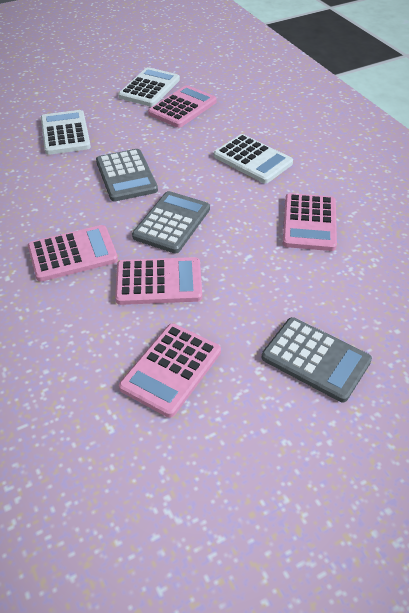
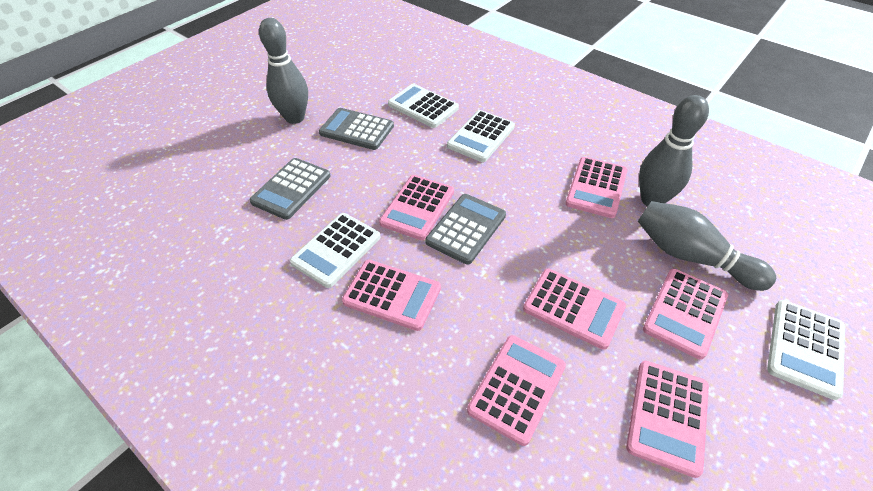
grey bowling pin: none = 0 -> [259,18,308,124] [638,201,776,291] [639,95,709,206] = 3
pink calculator: [28,225,118,282] [115,257,202,305] [119,323,221,418] [148,85,217,128] [283,193,337,251] = 5 -> [342,260,441,331] [379,175,454,240] [467,335,566,446] [523,269,626,350] [565,157,627,218] [626,361,709,478] [643,269,728,360] = 7
white calculator: [41,110,91,155] [118,67,180,107] [214,134,293,183] = 3 -> [290,213,380,288] [388,84,459,128] [447,110,515,162] [767,300,845,400] = 4

